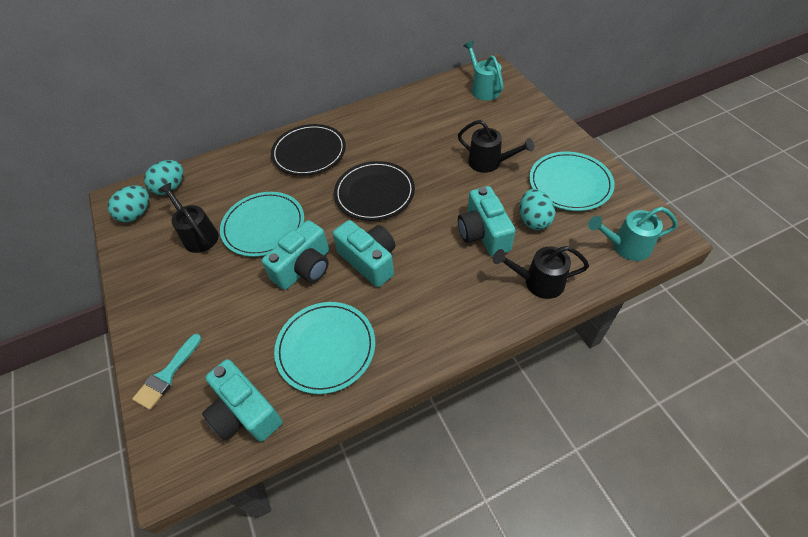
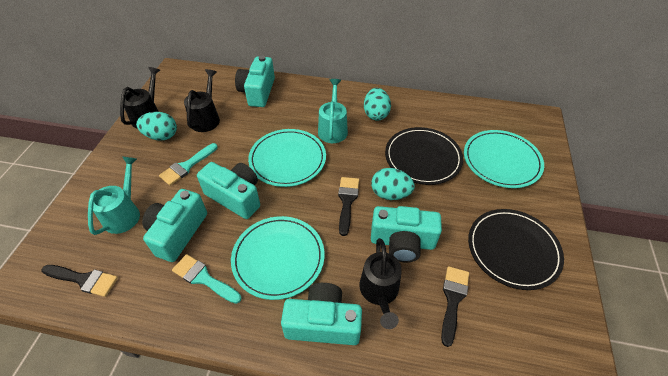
black brush: none = 0 -> [42,265,118,297] [338,177,359,236] [441,266,469,347] = 3
turquoise brush: [132,334,201,410] = 1 -> [159,143,218,186] [172,254,241,304] = 2
turquoise camera: [202,359,282,442] [261,220,329,290] [333,220,395,287] [458,186,515,256] = 4 -> [142,189,207,262] [197,162,260,219] [235,55,275,107] [281,283,362,345] [371,206,442,262] = 5

